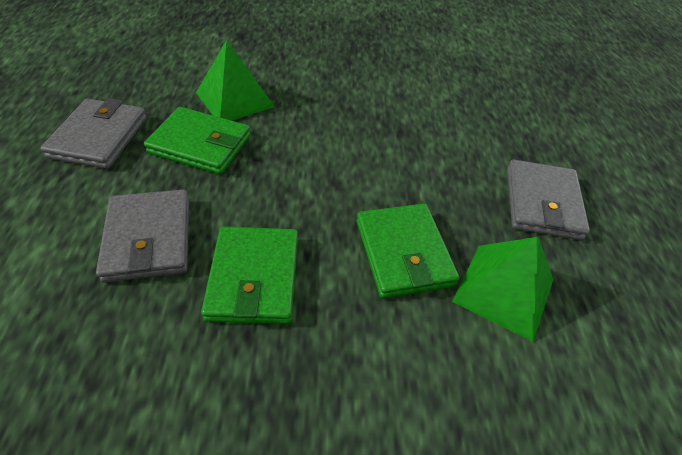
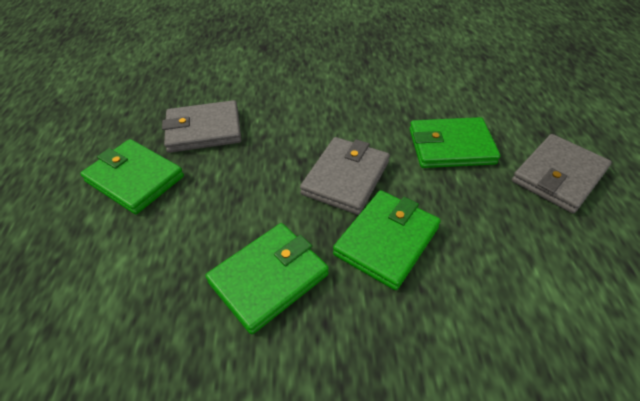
green pyramid: [196,40,275,121] [452,237,553,342] = 2 -> none = 0
green wallet: [144,107,250,174] [201,226,298,324] [357,204,459,298] = 3 -> [80,139,184,215] [205,223,329,334] [333,190,441,290] [410,117,500,168] = 4

